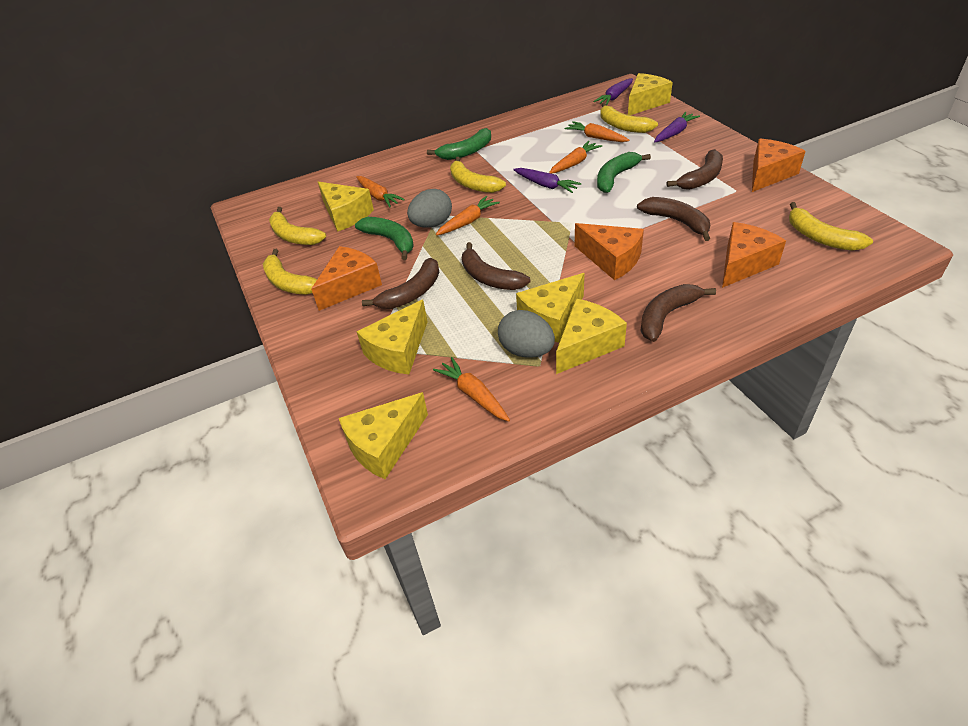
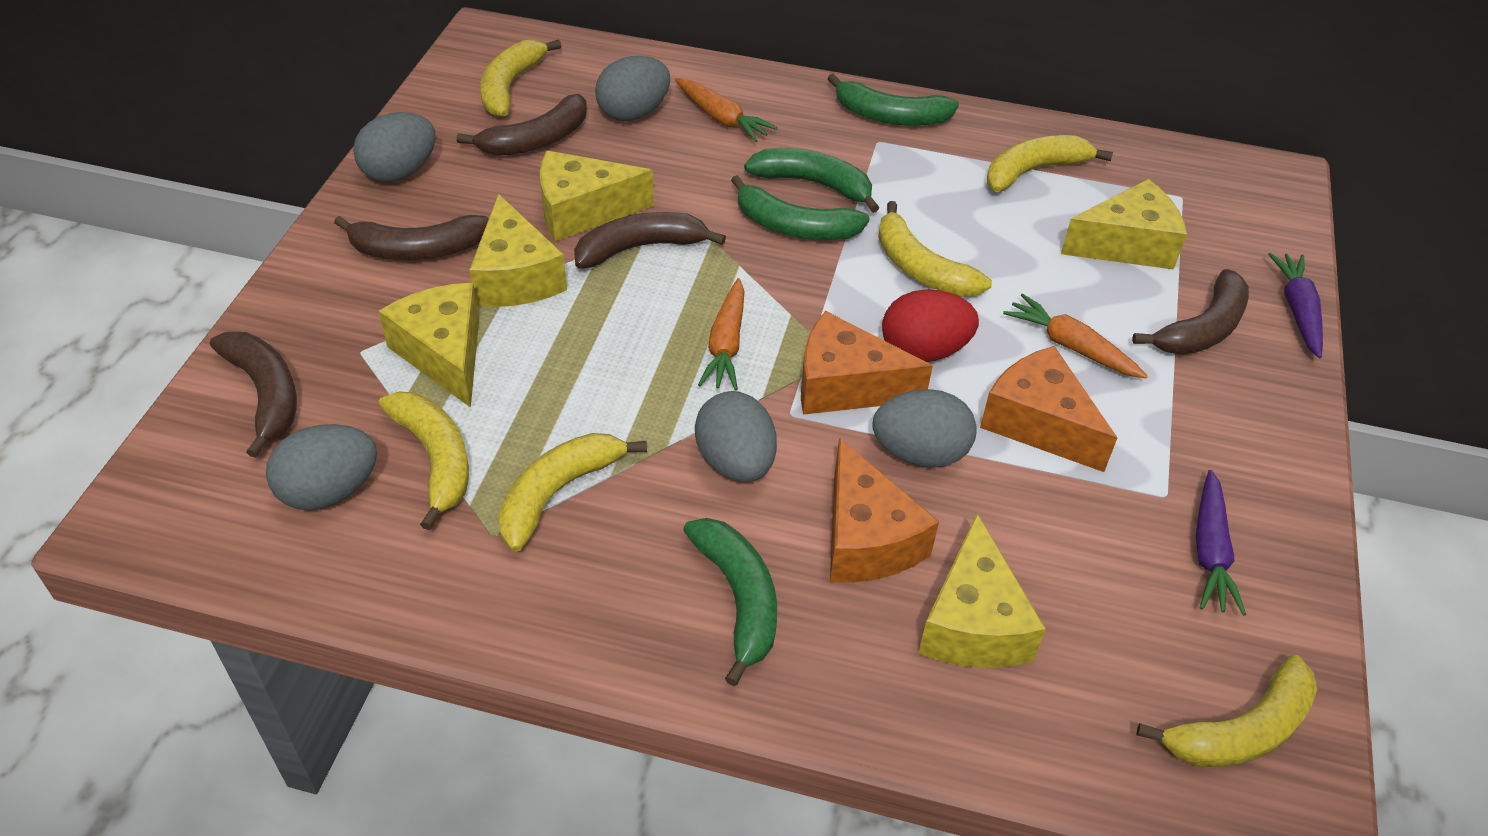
green banana: [355,217,414,260] [427,128,491,160] [597,152,651,193] = 3 -> [683,518,777,686] [731,175,870,240] [744,148,879,213] [827,74,959,126] = 4
grey egg: [407,189,452,228] [498,310,555,358] = 2 -> [266,424,377,510] [353,112,436,182] [595,56,670,121] [695,391,777,482] [873,389,977,468] = 5
orange carrot: [356,176,405,207] [433,357,510,422] [436,196,500,236] [549,141,602,174] [565,121,630,142] = 5 -> [675,78,778,142] [698,278,744,390] [1003,293,1148,379] = 3
orange cheese: [311,246,382,311] [575,223,644,280] [722,222,786,288] [752,139,806,192] = 4 -> [801,311,933,415] [830,438,939,583] [980,346,1117,472] = 3
purple carrot: [513,168,581,193] [593,78,633,105] [654,112,700,142] = 3 -> [1196,470,1246,616] [1268,253,1323,358] = 2
red egg: none = 0 -> [882,289,979,362] = 1
yellow banana: [263,249,317,295] [269,207,326,245] [450,157,506,193] [600,103,658,133] [789,202,873,251] = 5 -> [379,391,469,530] [480,39,561,117] [498,433,647,552] [878,201,992,297] [987,135,1113,192] [1137,655,1317,767] = 6
yellow cheese: [318,182,374,232] [339,392,428,479] [357,299,427,374] [516,273,585,343] [556,299,627,374] [628,73,673,115] = 6 -> [378,283,479,408] [469,194,567,307] [540,150,653,241] [918,513,1046,668] [1061,179,1187,270] = 5

